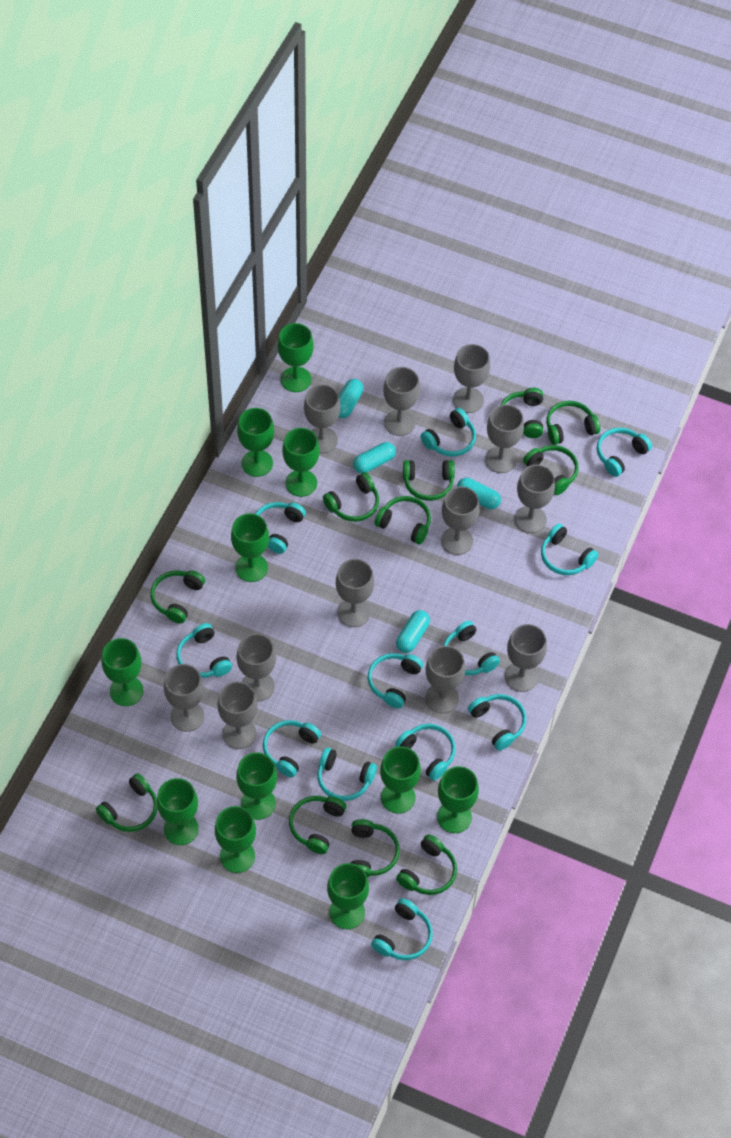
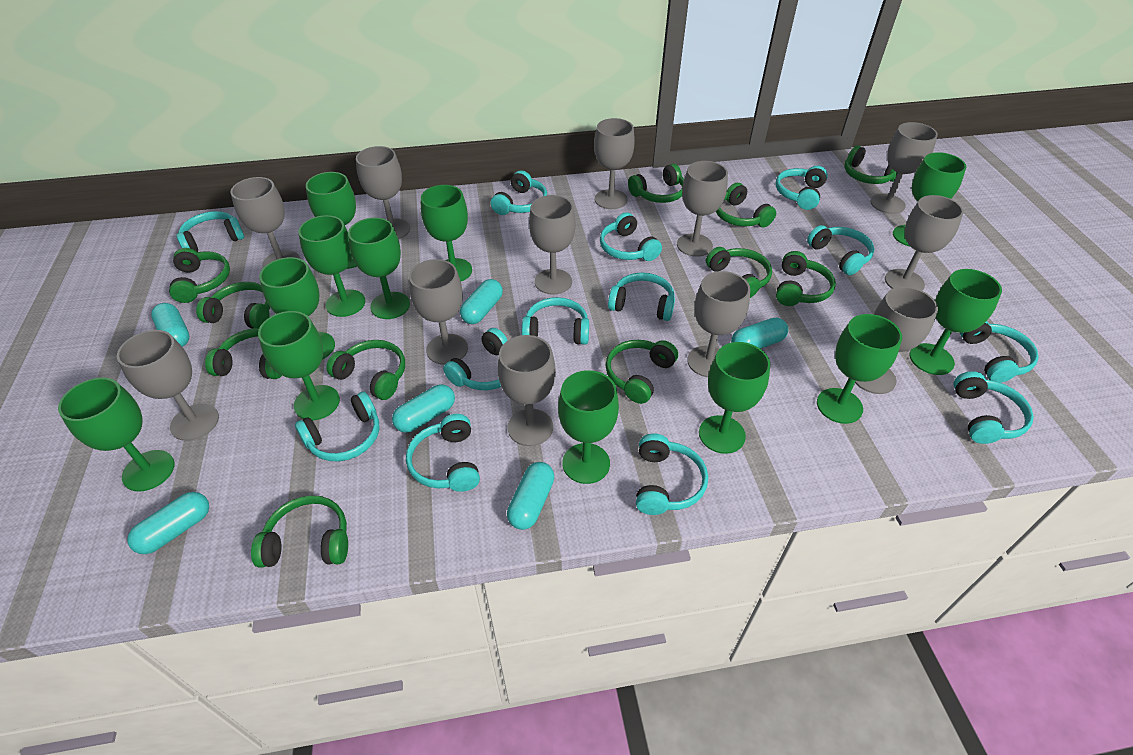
green goblet: [102,638,143,706] [157,778,199,845] [215,806,256,873] [231,513,269,582] [236,753,277,820] [237,408,274,477] [278,323,314,392] [282,428,320,497] [327,863,369,929] [380,746,421,814] [437,766,479,833] = 11 -> [58,377,175,492] [258,311,340,420] [259,257,335,359] [298,215,365,317] [306,172,357,269] [348,218,410,319] [421,185,472,281] [558,370,619,484] [699,342,771,454] [817,314,902,424] [893,152,966,247] [910,269,1002,375] = 12
turquoise capsule: [339,379,363,418] [353,442,396,473] [396,610,430,653] [457,478,501,509] = 4 -> [127,492,209,554] [151,303,189,347] [392,384,455,433] [460,279,503,324] [507,462,555,530] [731,318,788,349] = 6
turquoise headphones: [176,623,232,678] [255,502,306,554] [263,720,321,777] [317,748,377,801] [368,653,423,709] [371,898,433,960] [395,724,456,781] [420,408,476,457] [443,621,500,676] [468,694,526,751] [541,524,598,575] [597,428,652,477] = 12 -> [177,211,244,252] [295,392,379,462] [406,414,480,492] [443,328,508,390] [491,170,547,215] [522,297,589,345] [600,212,662,261] [608,272,675,321] [636,434,708,515] [775,166,828,210] [807,225,874,275] [954,371,1034,444] [960,321,1039,383] = 13

